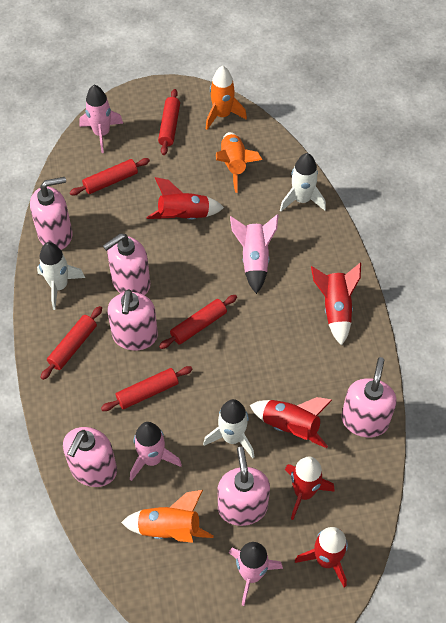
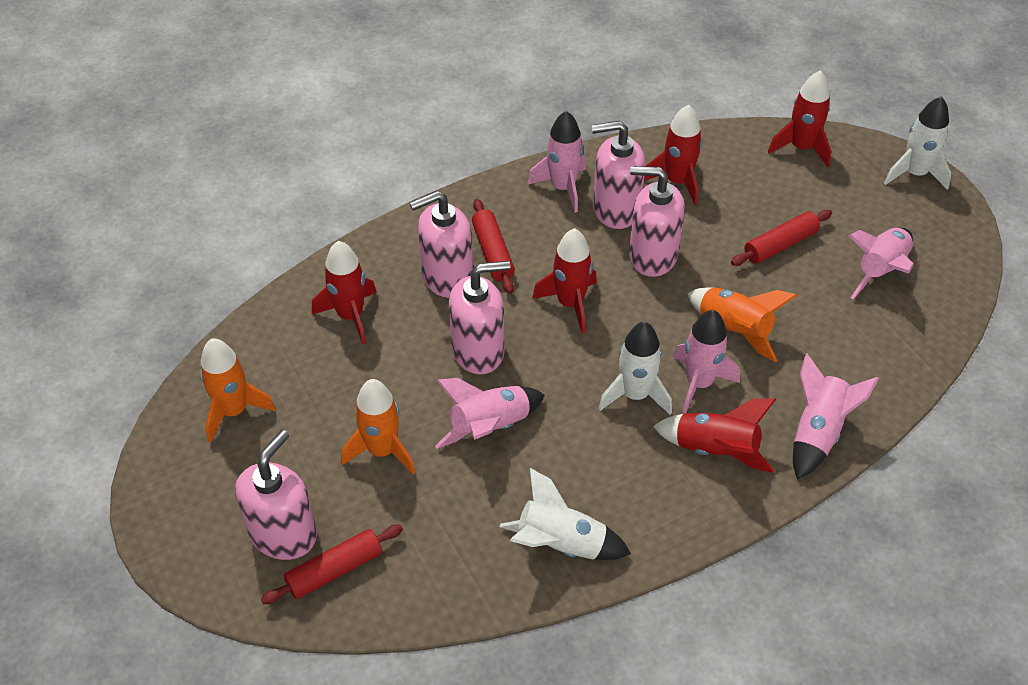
pink rocket: [79,85,123,153] [130,422,182,481] [229,542,283,606] [230,214,278,294] = 4 -> [435,378,545,449] [527,111,586,213] [673,310,740,413] [793,353,879,480] [848,228,913,299] = 5
pink soap dispenser: [30,177,72,250] [63,427,117,487] [103,233,150,295] [108,289,158,351] [218,447,270,526] [341,357,397,437] = 6 -> [235,430,317,560] [410,191,473,298] [449,261,510,374] [592,121,646,229] [629,166,685,277] = 5
red rolling pin: [40,306,102,380] [70,158,150,195] [101,366,193,411] [158,89,180,155] [159,295,237,349] = 5 -> [261,525,403,604] [472,199,515,294] [731,210,832,266] = 3

